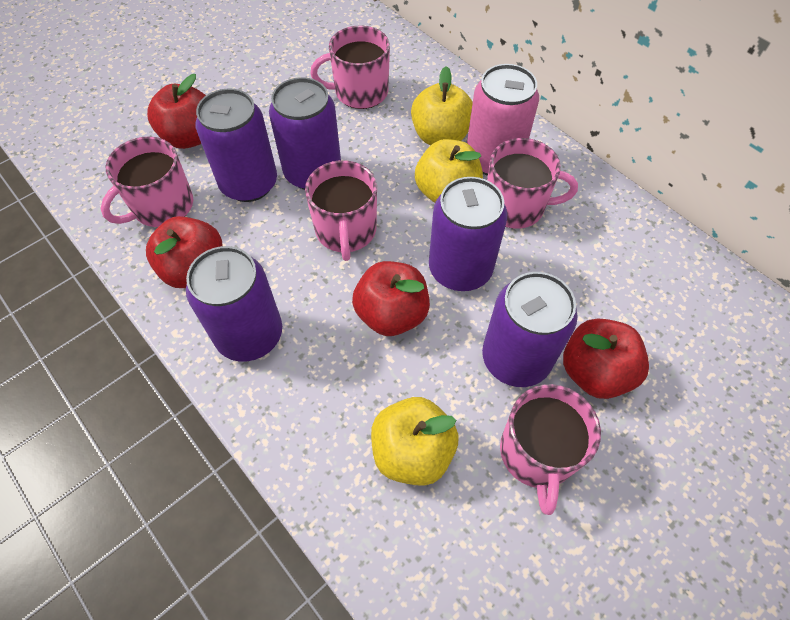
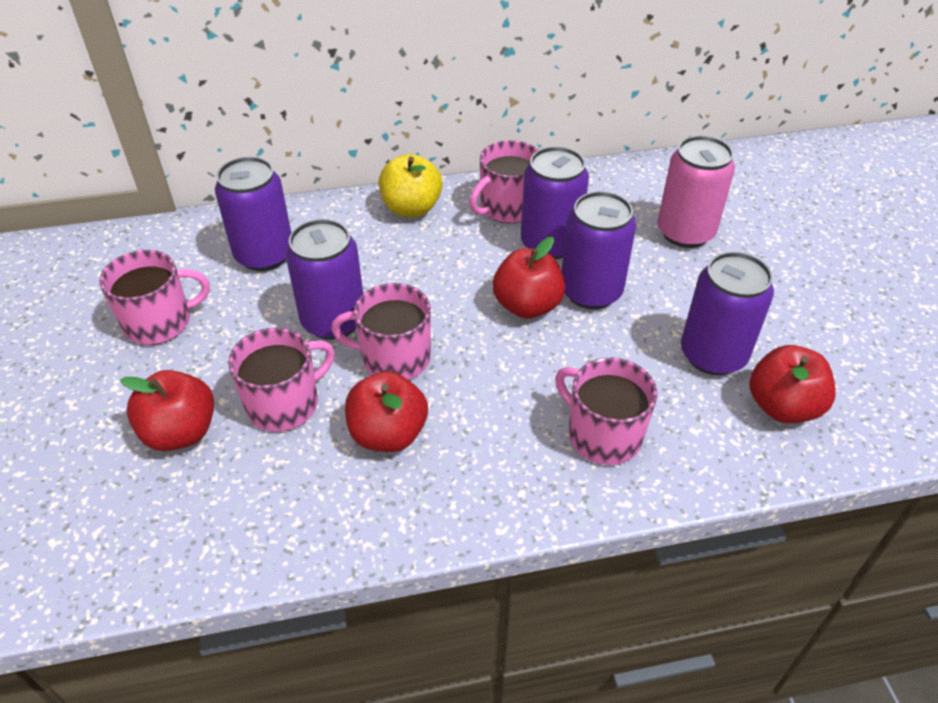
yellow apple: [371,397,458,486] [411,66,473,145] [415,139,483,203] = 3 -> [378,154,443,217] = 1

